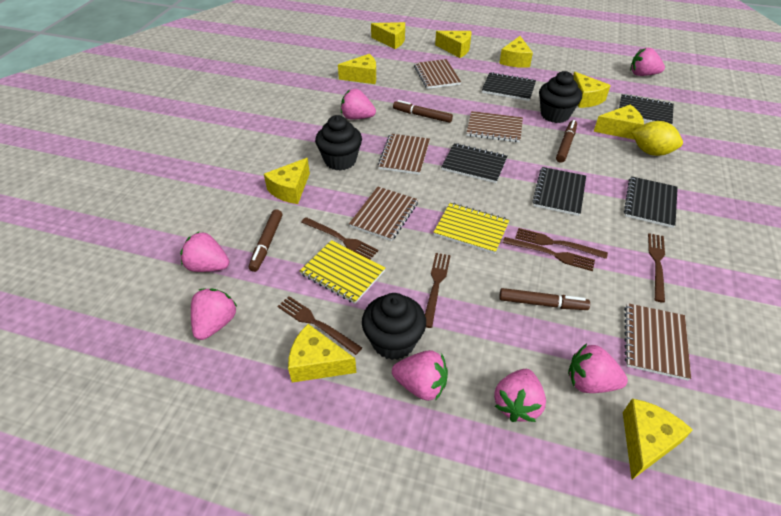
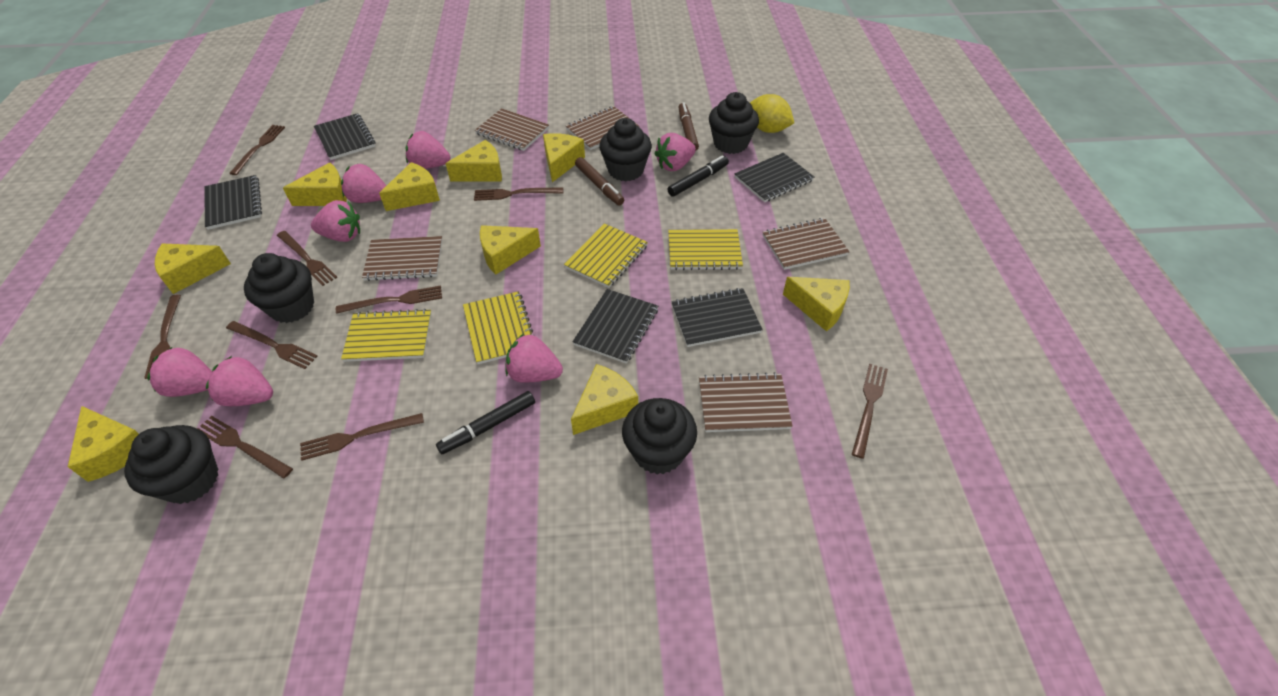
black cupcake: [315,115,362,171] [362,293,426,360] [539,71,582,123] = 3 -> [124,425,218,504] [244,253,314,323] [599,118,652,181] [622,398,697,474] [709,92,759,154] = 5
black marker: none = 0 -> [436,391,535,454] [667,155,729,197] = 2
brown fork: [277,296,362,355] [301,217,379,260] [425,253,451,328] [503,237,595,271] [515,228,608,259] [648,233,665,303] = 6 -> [144,295,181,379] [197,416,293,479] [226,321,318,369] [229,125,285,175] [277,231,338,286] [300,413,424,461] [336,286,442,314] [474,187,563,201] [852,364,888,459] = 9
brown marker: [249,209,282,272] [393,100,453,123] [499,288,590,310] [556,120,577,163] = 4 -> [575,157,624,206] [678,103,699,150] = 2
yellow notebook: [300,240,385,304] [433,203,509,254] = 2 -> [341,309,432,362] [463,291,533,364] [564,224,648,288] [668,229,743,270] = 4

